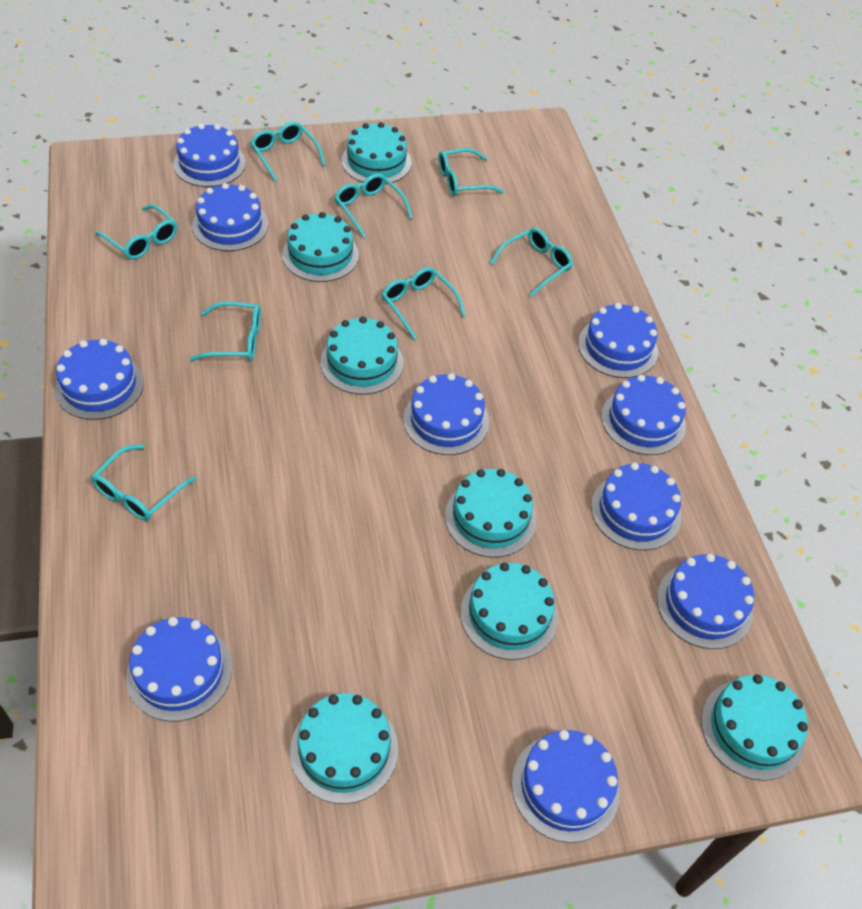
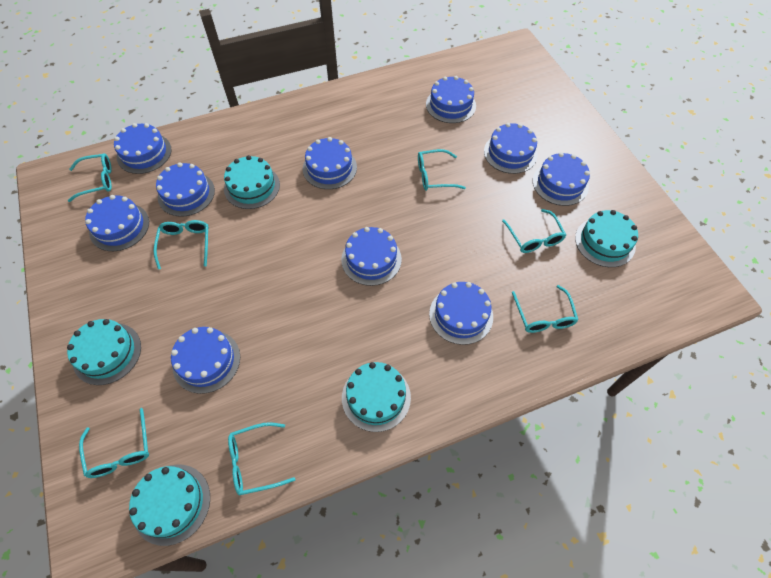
turquoise cake: [282,212,359,282] [290,693,398,804] [321,317,403,394] [342,122,412,184] [445,469,537,558] [460,563,558,660] [701,674,808,781] = 7 -> [67,319,141,385] [129,465,210,546] [224,155,280,209] [342,362,411,432] [575,210,638,267] = 5
turquoise glasses: [91,444,196,521] [95,204,177,260] [190,302,261,361] [250,122,325,182] [334,173,412,238] [382,267,466,340] [438,148,504,196] [490,228,573,297] = 8 -> [68,153,112,202] [79,408,149,478] [153,220,209,270] [228,422,296,495] [418,149,466,191] [502,209,566,253] [512,285,578,333] = 7

